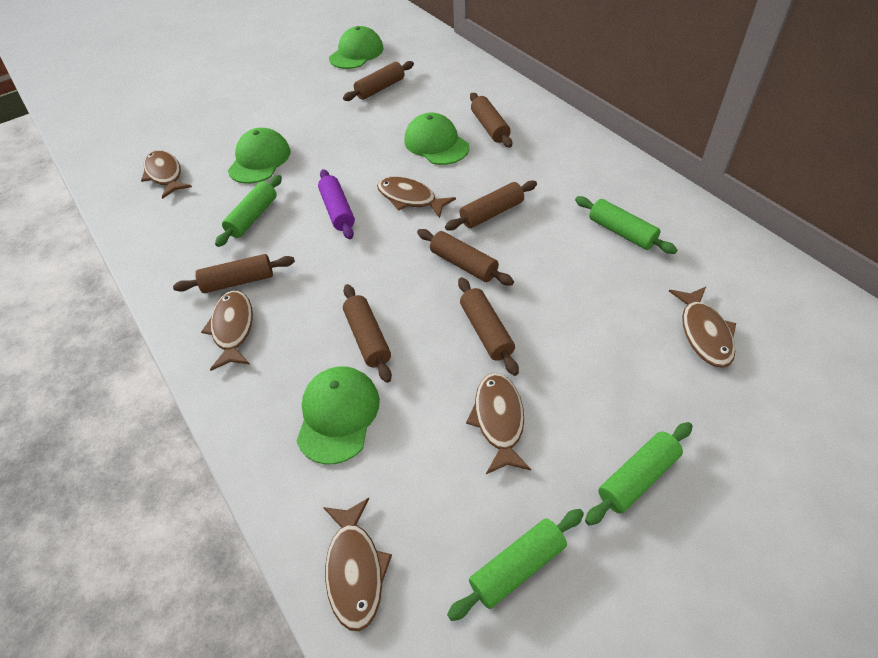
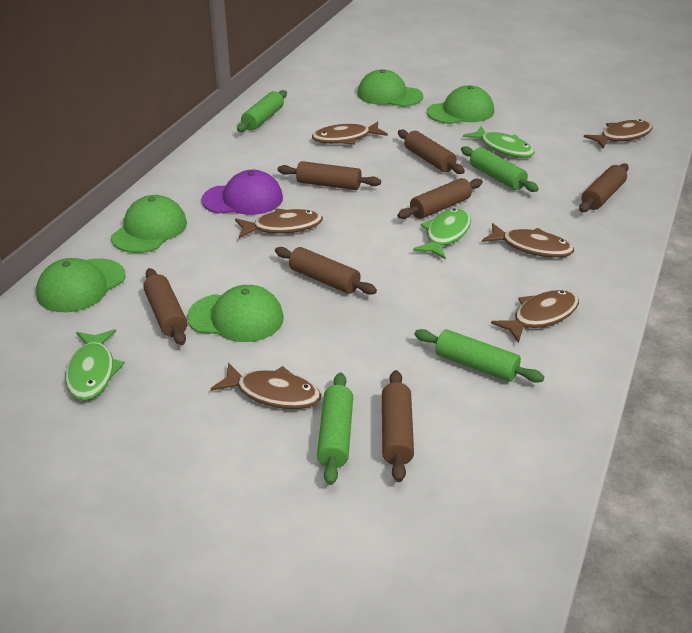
green cap: [228,128,290,184] [297,366,380,464] [329,26,383,69] [404,112,470,165] = 4 -> [36,258,126,312] [111,195,187,253] [187,285,284,342] [357,69,423,107] [427,85,494,124] = 5
green fish: none = 0 -> [65,329,125,401] [413,208,471,259] [463,126,535,158] = 3
purple cap: none = 0 -> [201,170,283,215] = 1
purple rolling pin: [318,169,355,239] = 1 -> none = 0

